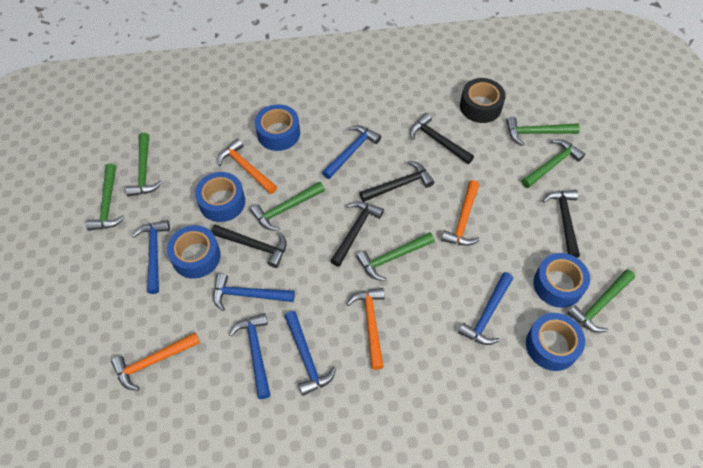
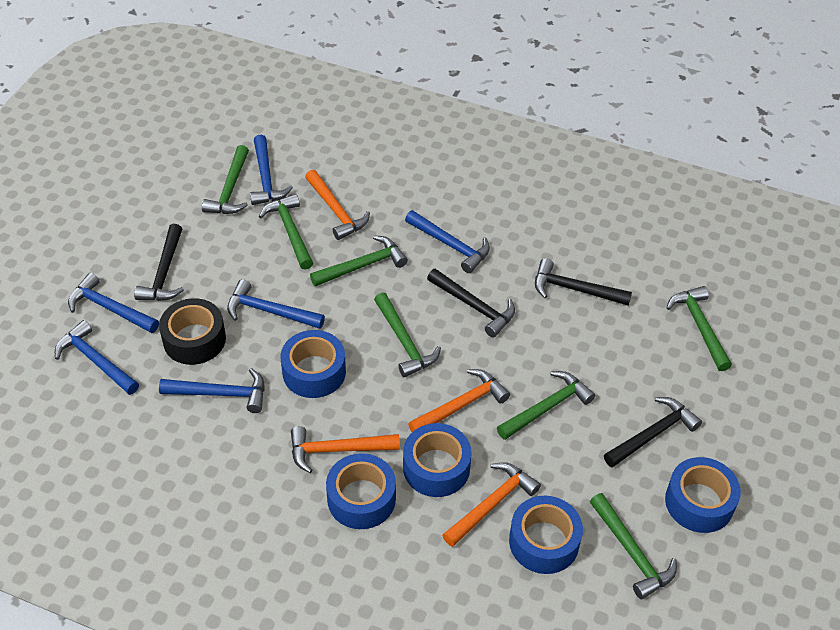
black hammer: [211,225,287,268] [330,201,384,267] [360,161,434,202] [410,113,474,164] [543,190,580,258] = 5 -> [134,224,184,301] [427,269,515,338] [535,258,632,306] [604,397,702,468] = 4

